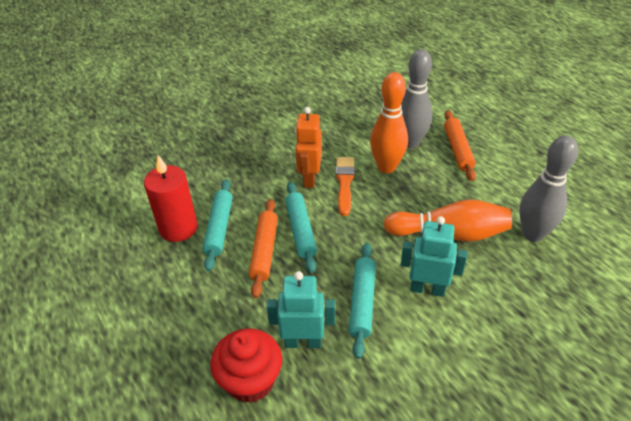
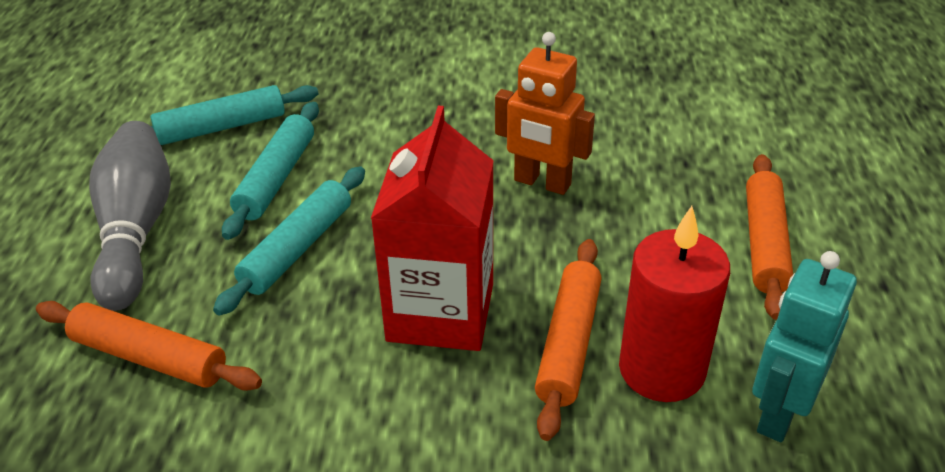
grey bowling pin: [401,49,432,149] [519,135,578,242] = 2 -> [89,121,171,311] = 1
orange bowling pin: [370,72,408,173] [383,199,512,242] = 2 -> none = 0
orange brush: [336,157,355,216] = 1 -> none = 0
orange rolling pin: [249,199,278,298] [444,110,476,181] = 2 -> [36,301,262,391] [535,239,601,441] [746,154,793,320] = 3
red carton: none = 0 -> [371,106,494,351] = 1
red cupcake: [210,328,282,403] = 1 -> none = 0
turquoise robot: [266,271,335,348] [401,216,467,297] = 2 -> [752,251,857,442] = 1

